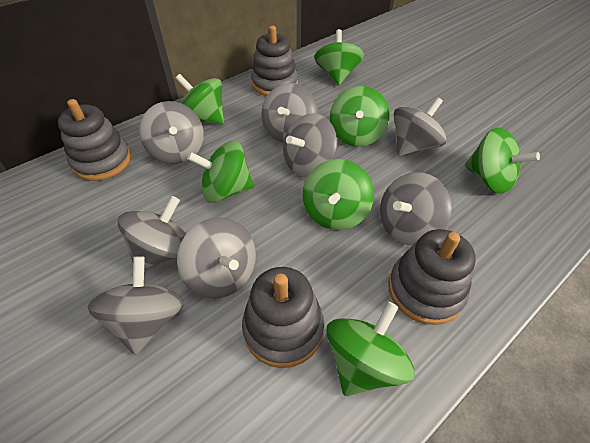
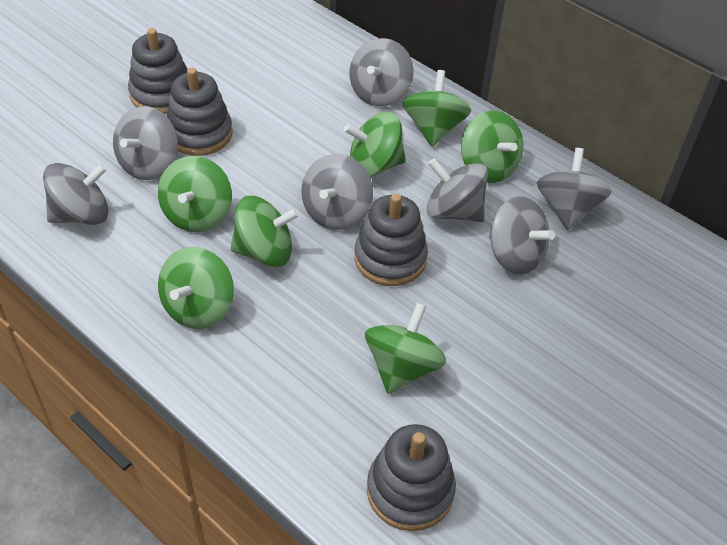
grey spinning top: [87,256,184,355] [118,196,186,270] [139,101,204,164] [177,217,256,298] [262,83,318,143] [283,113,337,177] [380,172,452,246] [394,97,447,156] = 8 -> [43,163,108,225] [113,106,178,180] [301,154,373,230] [350,38,414,106] [427,158,488,222] [489,196,555,274] [537,148,612,230] = 7

